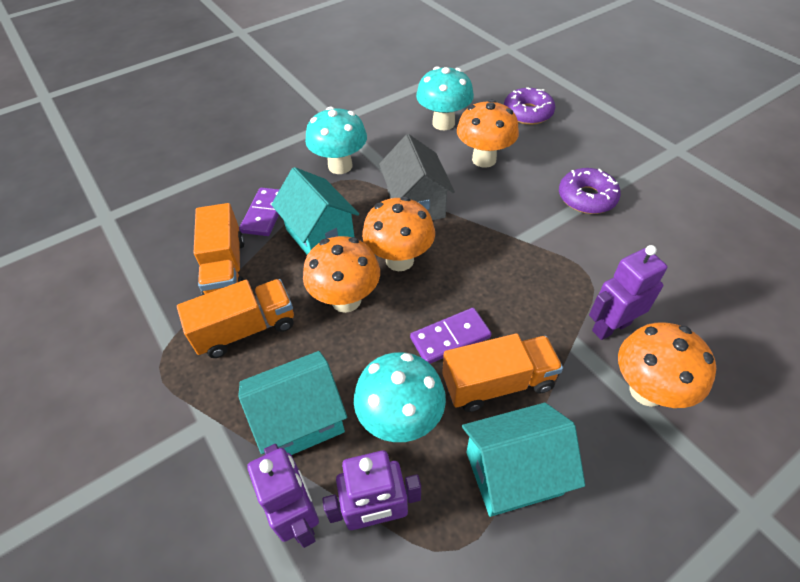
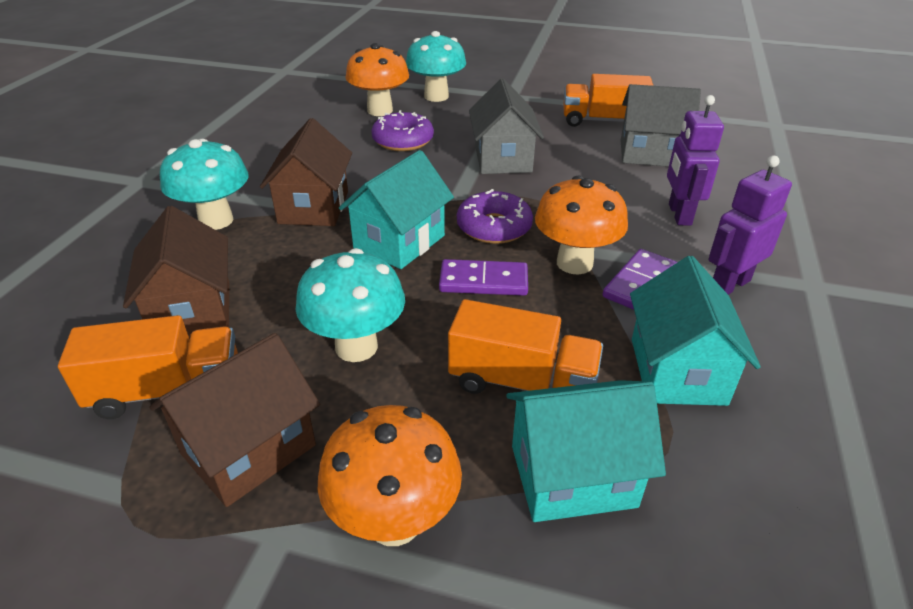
brown house: none = 0 -> [123,206,229,338] [149,333,320,507] [260,118,352,226] = 3
grey house: [379,134,455,220] = 1 -> [469,79,544,174] [621,84,701,167] = 2
orange mushroom: [303,236,380,313] [362,196,435,271] [457,99,519,168] [618,323,716,408] = 4 -> [318,405,462,546] [345,43,409,116] [535,176,628,274] = 3
purple robot: [247,444,319,548] [322,450,421,530] [589,245,667,340] = 3 -> [667,95,724,226] [708,156,792,295] = 2

